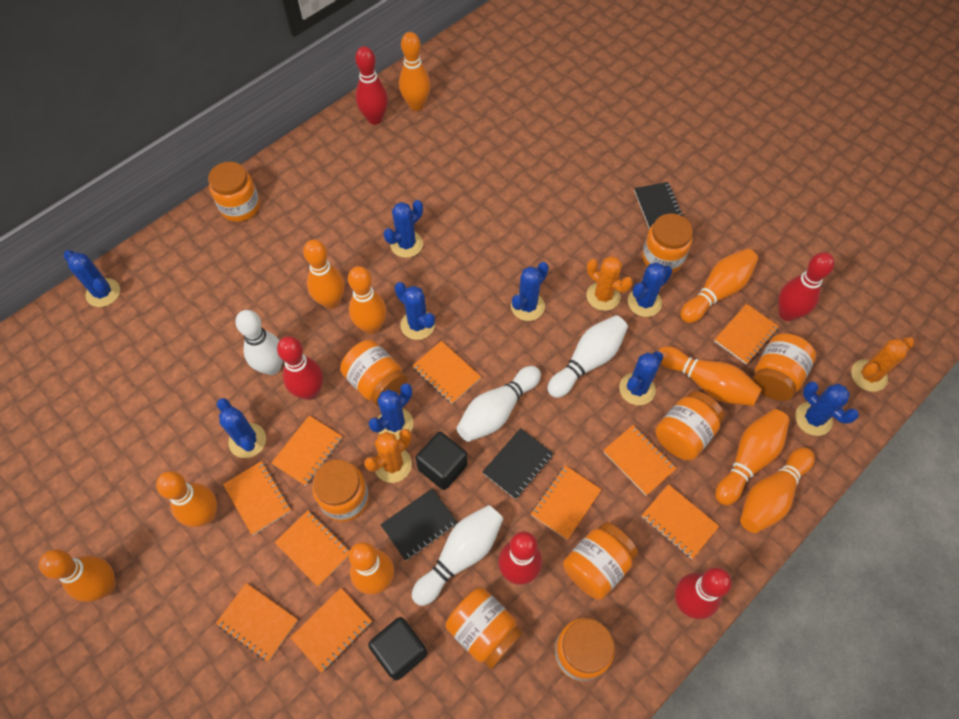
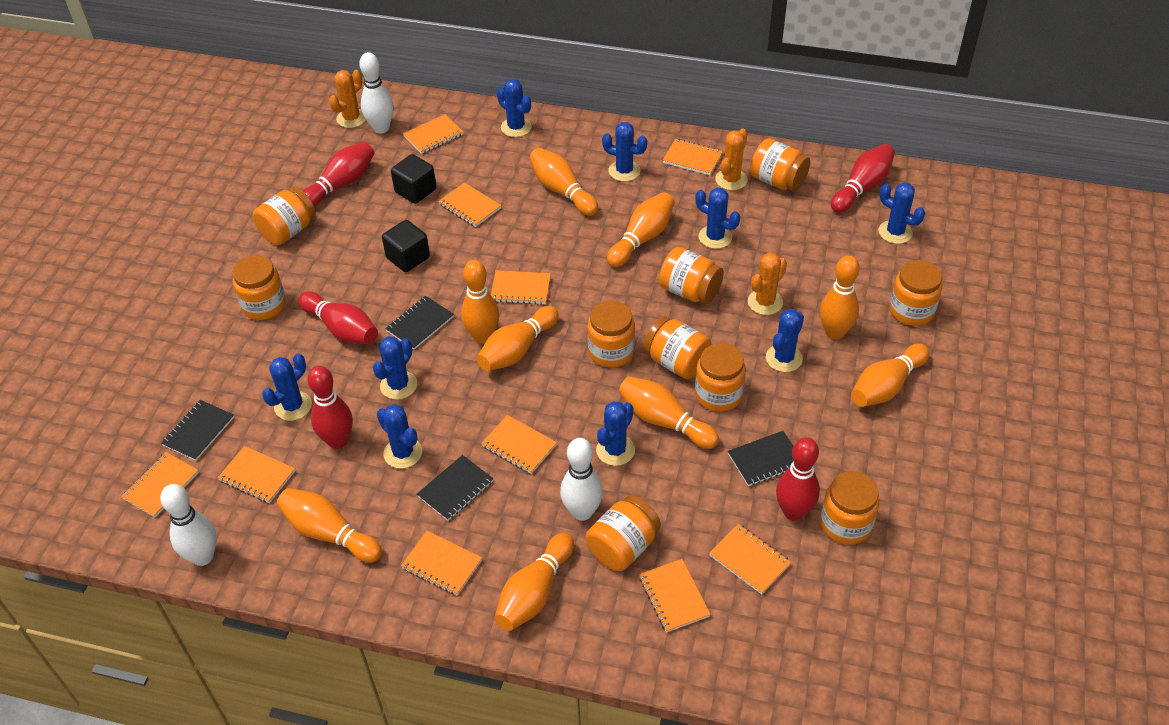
black notebook: [381,488,458,561] [483,428,554,499] [634,182,683,229] = 3 -> [161,400,234,461] [385,296,454,350] [417,455,493,521] [728,431,793,486] = 4
orange bowling pin: [39,549,116,602] [156,471,217,527] [303,239,345,309] [348,266,387,334] [349,542,394,595] [399,32,431,111] [659,346,762,406] [680,248,758,323] [715,409,790,506] [740,447,815,533] = 10 -> [277,488,382,563] [461,260,499,344] [477,306,559,371] [495,533,574,631] [530,148,598,216] [607,192,675,267] [619,376,719,449] [820,255,860,340] [851,343,930,407] = 9
orange jar: [208,162,260,222] [312,460,369,522] [340,340,407,406] [445,587,524,670] [554,618,615,682] [563,522,638,600] [642,214,693,273] [655,391,725,460] [753,333,816,401] = 9 -> [232,255,286,320] [253,187,316,245] [586,495,661,571] [587,301,635,367] [643,316,712,379] [659,247,724,304] [695,343,746,412] [750,138,810,192] [820,471,880,545] [889,260,942,326] = 10
white bowling pin: [235,310,283,375] [412,505,504,606] [456,366,541,442] [547,315,628,398] = 4 -> [160,484,217,566] [359,52,394,134] [560,438,603,521] = 3

